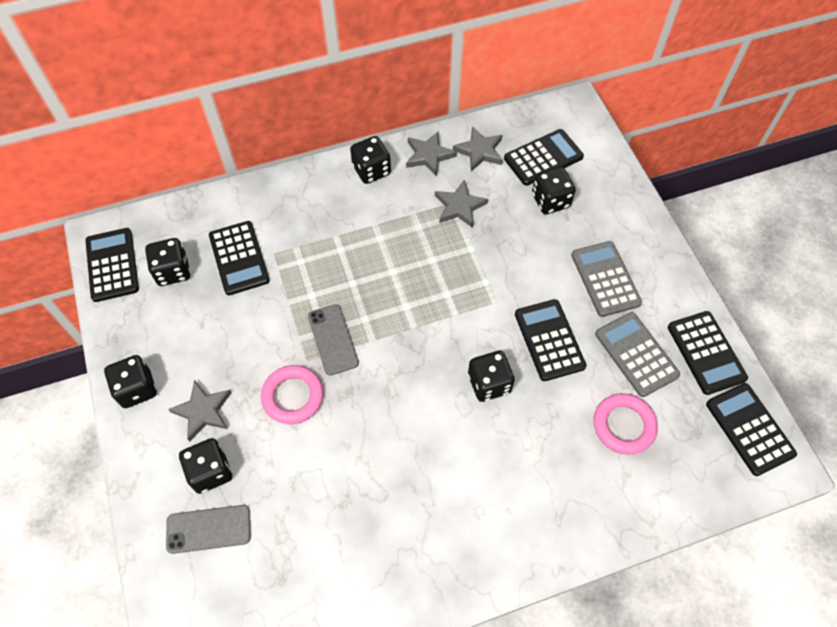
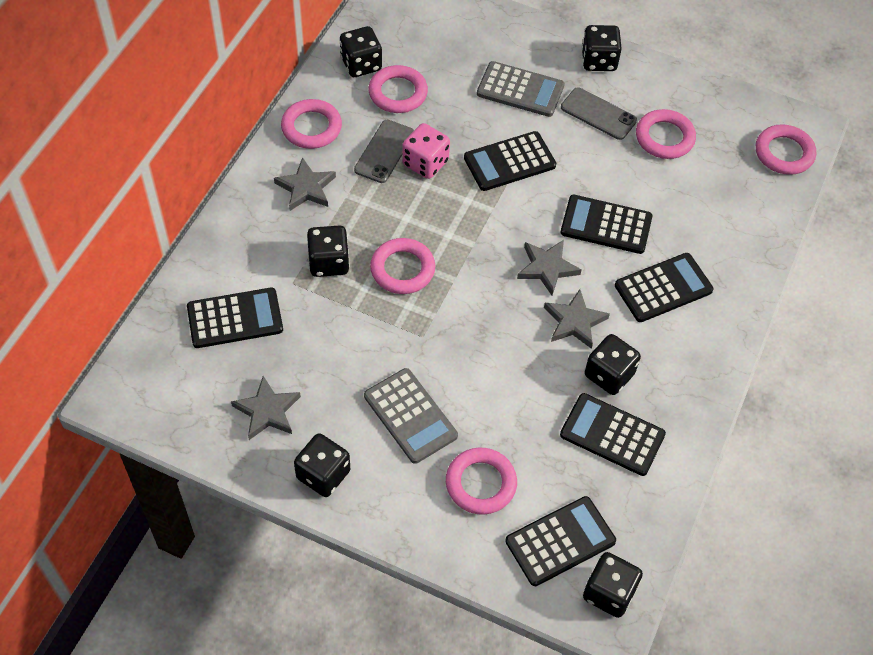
pink dice: none = 0 -> [402,123,450,179] = 1
pink ring: [261,365,324,424] [594,393,658,455] = 2 -> [281,99,342,149] [368,65,428,113] [370,238,435,294] [446,448,517,515] [636,109,696,159] [756,124,816,175] = 6

